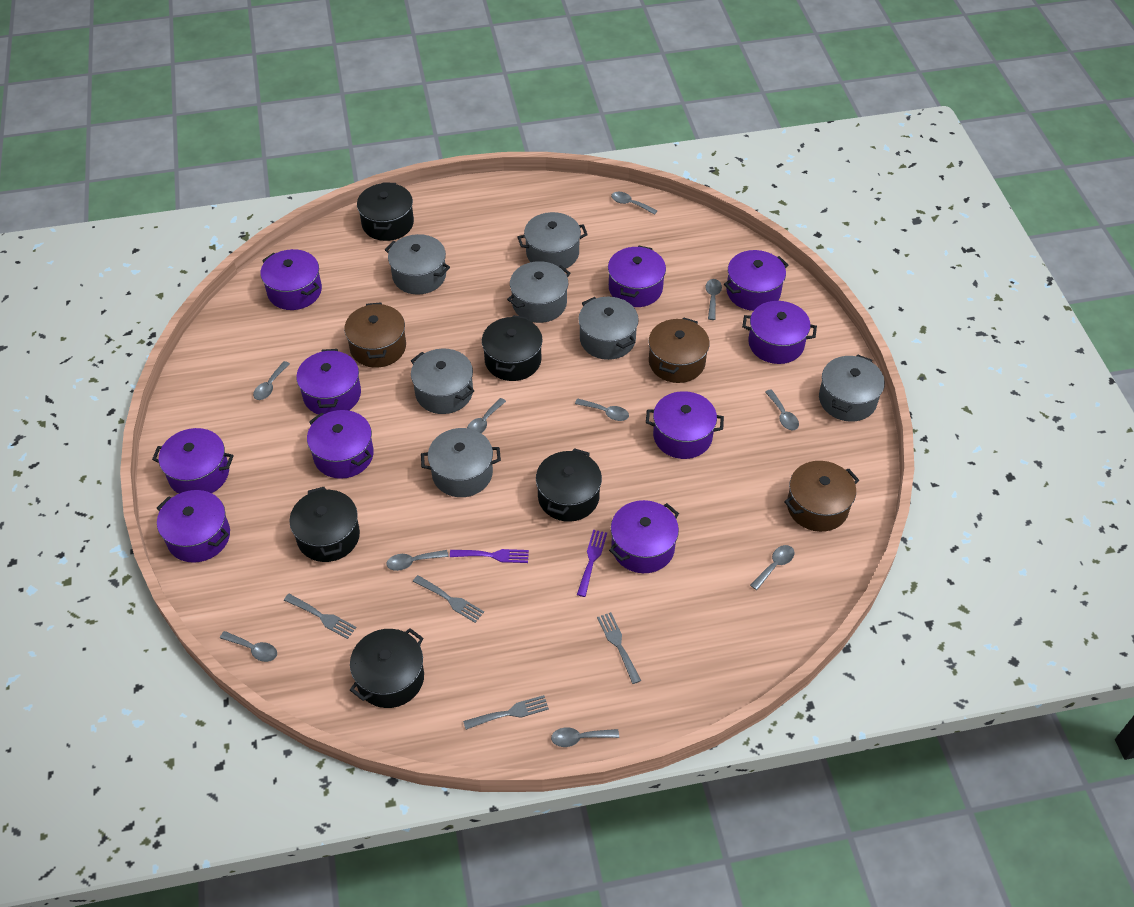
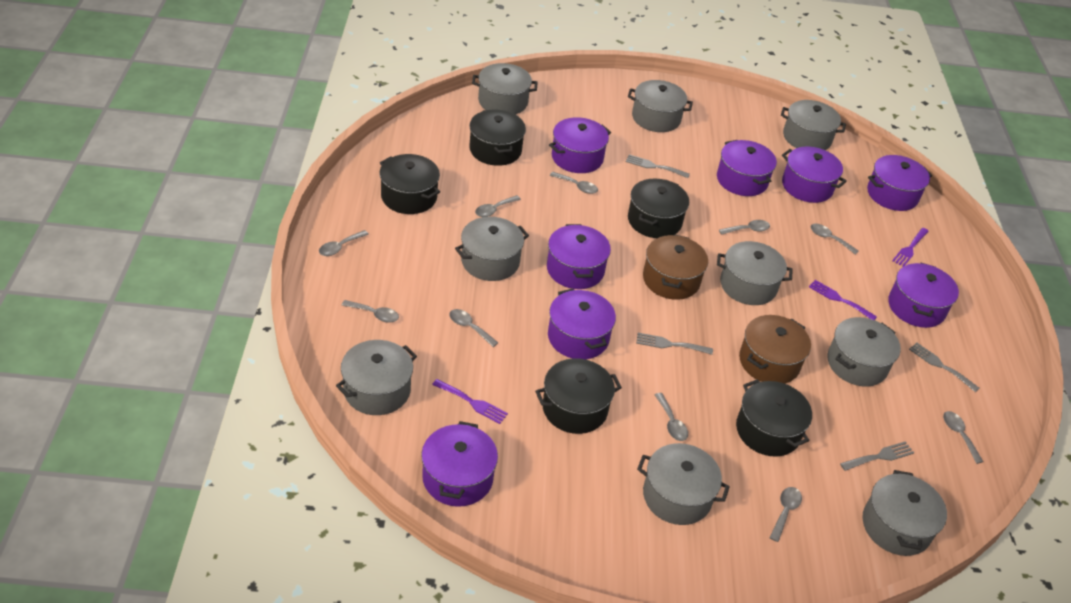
brown pot: [344,302,406,368] [649,317,710,383] [784,461,859,532] = 3 -> [643,234,708,300] [739,315,811,384] = 2
grey pot: [385,234,450,295] [411,349,474,414] [421,428,501,497] [507,261,571,323] [518,212,588,269] [578,297,639,360] [819,355,885,422] = 7 -> [336,340,417,415] [455,217,529,281] [472,63,537,115] [628,80,693,132] [637,443,730,525] [717,241,793,305] [781,100,846,150] [827,317,901,387] [863,470,947,556] = 9
purple fork: [450,549,529,563] [577,530,607,597] = 2 -> [432,379,508,424] [809,280,877,320] [892,228,929,267] = 3
purple pot: [152,428,234,494] [157,490,230,563] [261,249,322,310] [296,349,361,415] [307,410,374,479] [608,245,666,307] [609,500,679,573] [646,391,724,459] [724,250,788,311] [742,301,817,364] = 10 -> [421,421,498,507] [547,224,611,289] [548,289,616,360] [549,117,611,173] [717,140,777,196] [782,147,847,203] [867,155,932,211] [888,263,959,328] = 8

